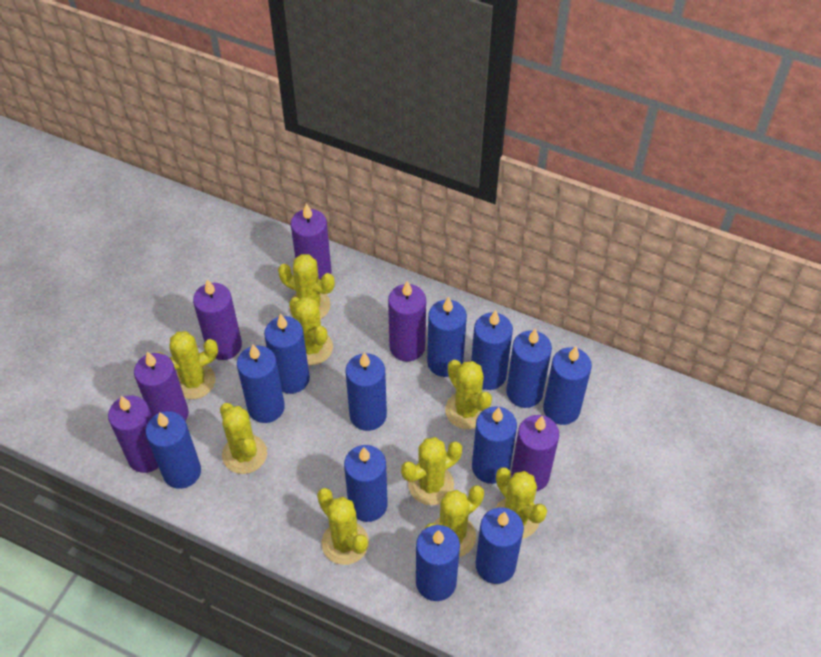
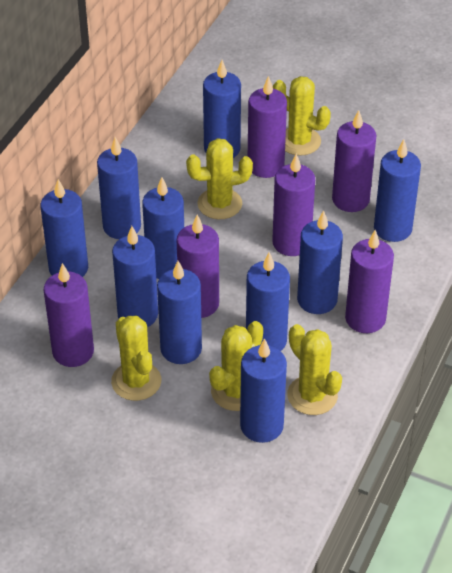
blue candle: [145,411,201,489] [237,344,285,423] [264,314,310,394] [344,445,388,522] [345,352,387,431] [416,525,460,601] [427,296,467,377] [471,310,513,390] [472,406,517,484] [476,507,524,584] [506,329,552,408] [543,346,592,425] = 12 -> [40,179,88,277] [97,137,141,239] [112,226,158,327] [142,177,184,279] [157,261,202,364] [203,60,241,158] [240,338,287,443] [246,252,290,351] [297,210,343,314] [374,139,421,242] = 10
yellow cactus: [156,331,218,399] [220,403,267,474] [278,254,335,319] [289,297,333,365] [317,488,369,565] [401,437,462,505] [425,485,484,557] [445,360,492,429] [495,467,547,539] = 9 -> [111,316,161,401] [186,138,253,219] [209,321,263,411] [273,76,331,156] [287,324,342,415] = 5

